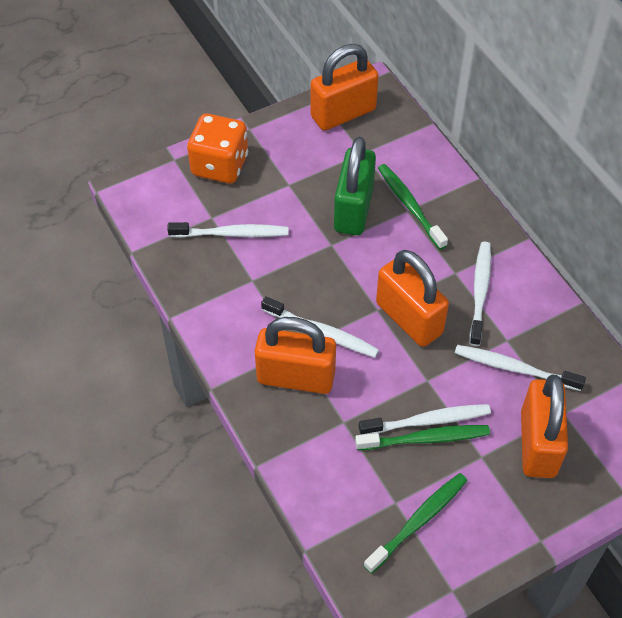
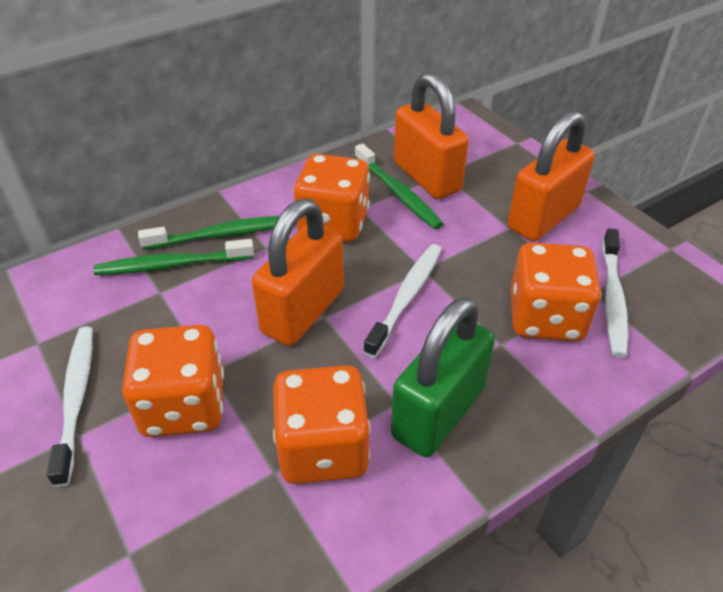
orange dice: [187,113,248,183] = 1 -> [122,325,224,437] [273,365,371,484] [293,154,370,242] [510,242,601,341] = 4
orange padlock: [255,317,336,394] [311,44,379,131] [376,250,449,347] [521,375,568,478] = 4 -> [252,199,344,346] [394,72,469,199] [508,111,595,241] = 3
white toothbrush: [167,222,289,238] [261,296,379,358] [359,404,491,435] [455,345,586,391] [470,241,491,346] = 5 -> [47,326,93,487] [363,244,442,358] [602,228,628,358] = 3

